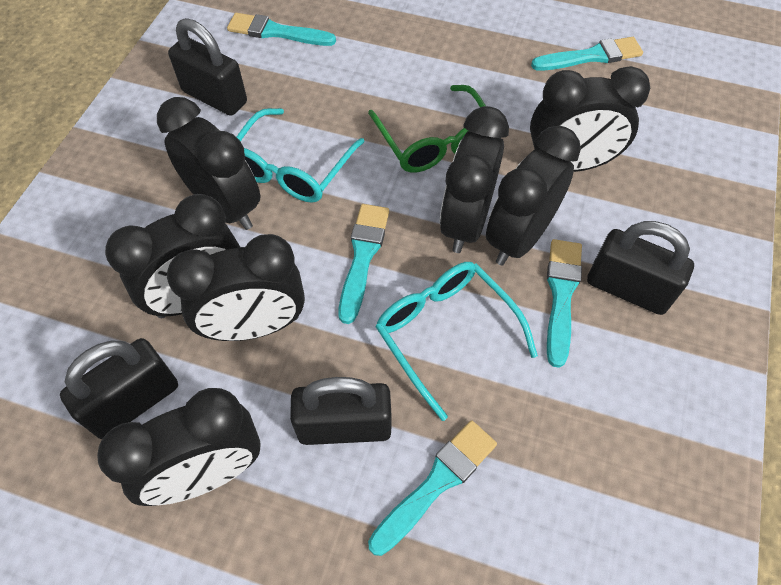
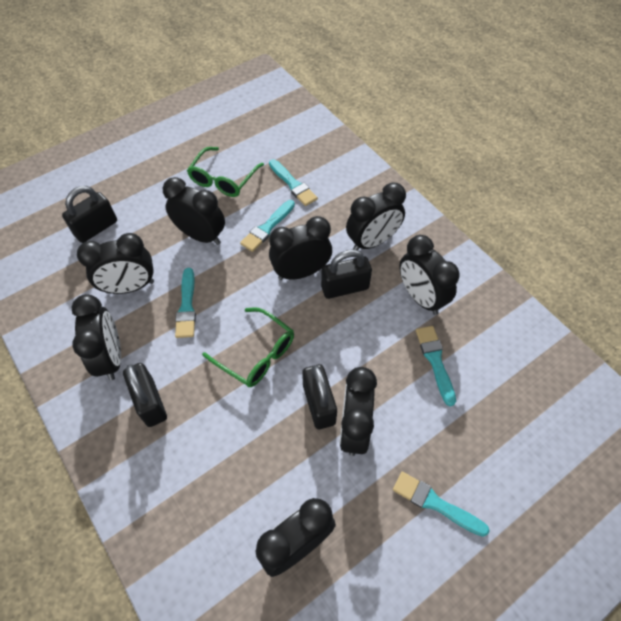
black clock: [97,388,261,506] [105,194,240,318] [157,97,260,230] [167,234,305,341] [440,106,509,253] [486,126,581,265] [530,66,650,172] = 7 -> [72,294,121,381] [77,233,154,294] [163,177,225,245] [256,498,336,577] [269,216,332,280] [339,367,377,456] [346,183,406,250] [399,235,460,315] = 8
green glasses: [368,85,486,172] = 1 -> [187,147,264,197] [202,307,294,387] = 2
turquoise glasses: [237,108,365,202] [375,262,538,421] = 2 -> none = 0

